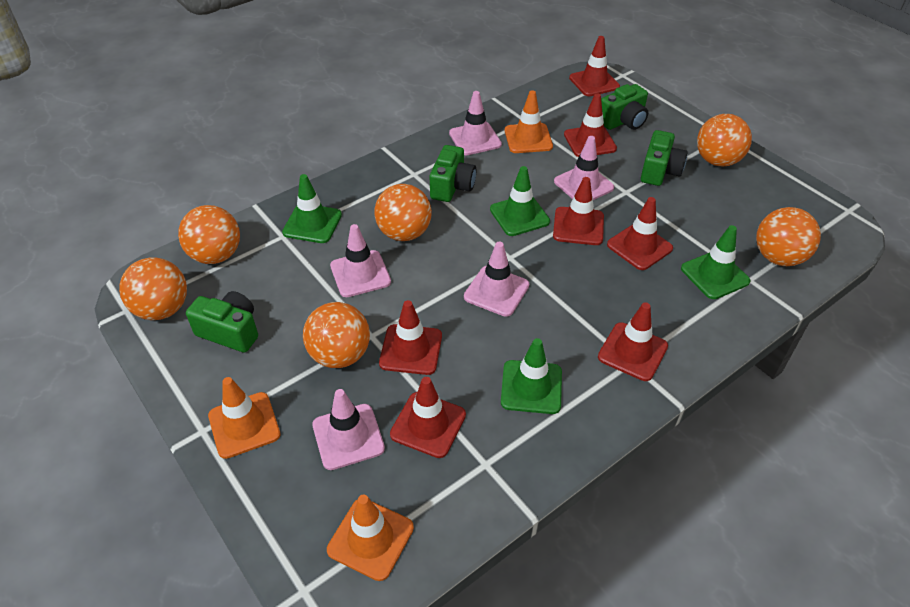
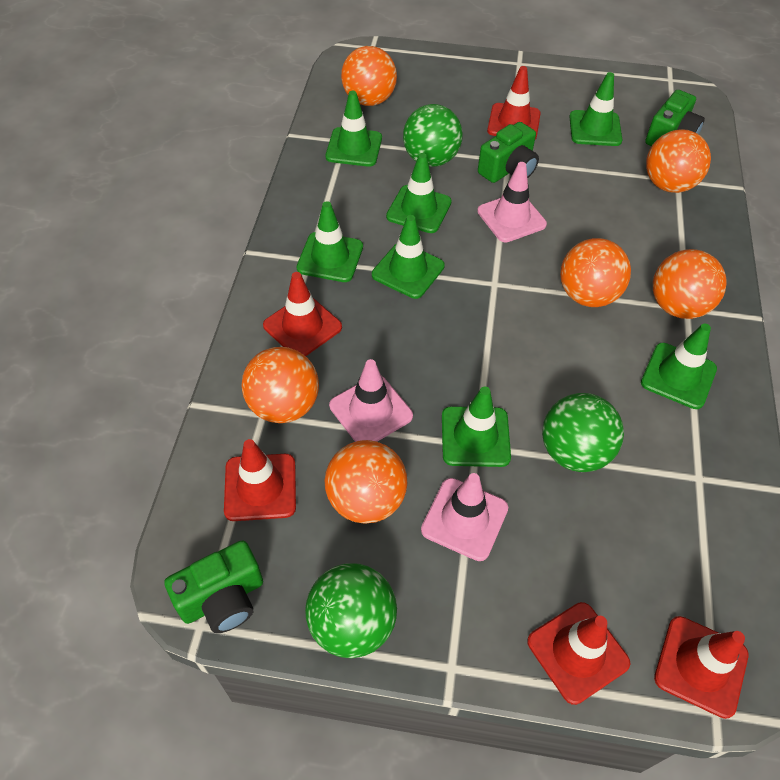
green ball: none = 0 -> [305,563,397,658] [403,104,463,167] [542,393,624,472] = 3
green camera: [186,291,258,353] [430,145,476,202] [601,84,648,130] [641,130,688,186] = 4 -> [164,540,263,633] [478,122,539,183] [645,90,705,146] = 3
green traffic cone: [282,174,342,243] [490,166,550,236] [501,338,562,414] [681,225,750,299] = 4 -> [297,201,363,282] [326,90,382,167] [372,215,445,299] [386,153,452,233] [442,387,511,467] [569,72,622,146] [641,323,717,409] = 7
orange traffic cone: [208,377,281,459] [327,495,414,581] [505,90,553,153] = 3 -> none = 0
pink traffic cone: [312,389,385,470] [330,224,391,297] [449,91,502,155] [464,241,529,317] [554,136,614,200] = 5 -> [329,359,413,442] [421,473,508,561] [477,162,547,242] = 3
red traffic cone: [379,300,442,375] [390,377,466,458] [553,177,604,245] [564,93,617,157] [569,36,620,96] [598,302,668,381] [607,197,673,270] = 7 -> [224,439,296,521] [263,272,342,356] [487,66,541,139] [527,602,630,705] [654,616,748,719] = 5

